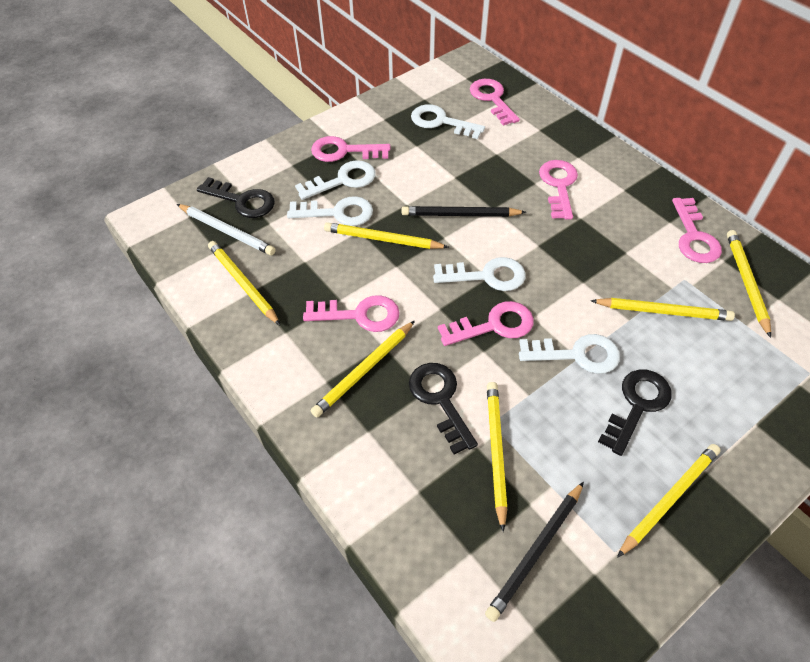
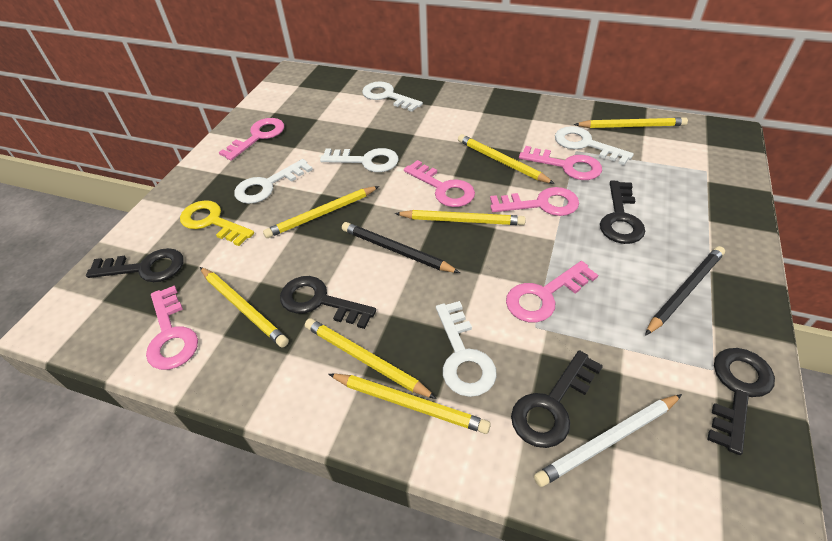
black key: [197,177,275,218] [409,363,478,454] [598,369,672,456] = 3 -> [86,248,184,282] [280,276,376,329] [511,350,603,448] [600,180,645,244] [708,348,775,455] = 5
yellow key: none = 0 -> [180,200,254,246] = 1

